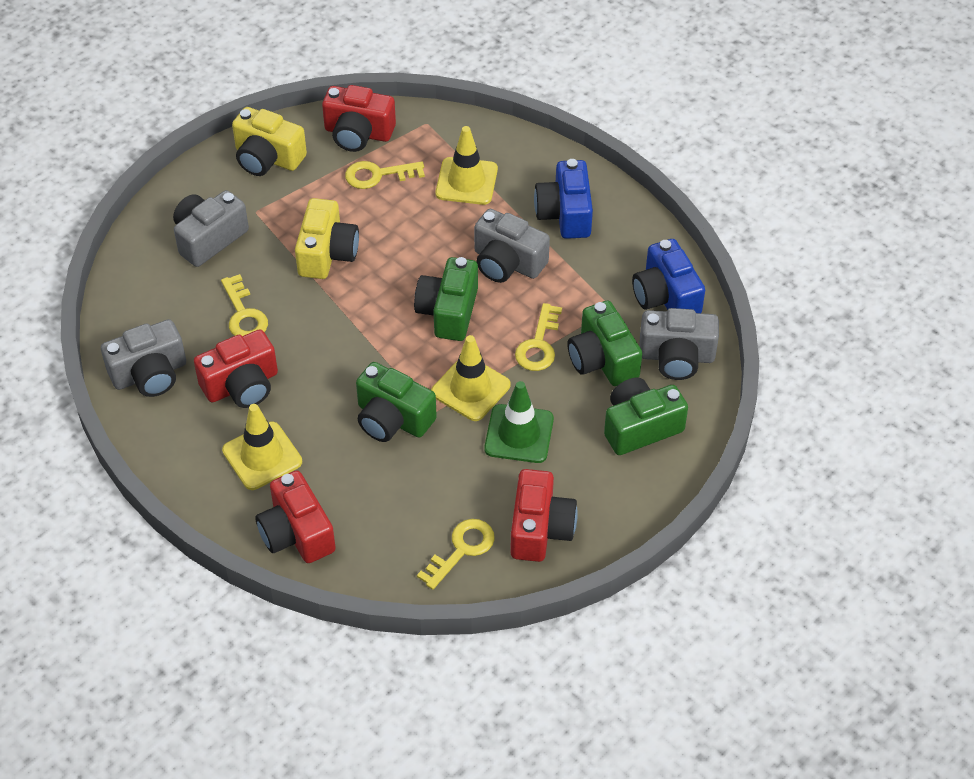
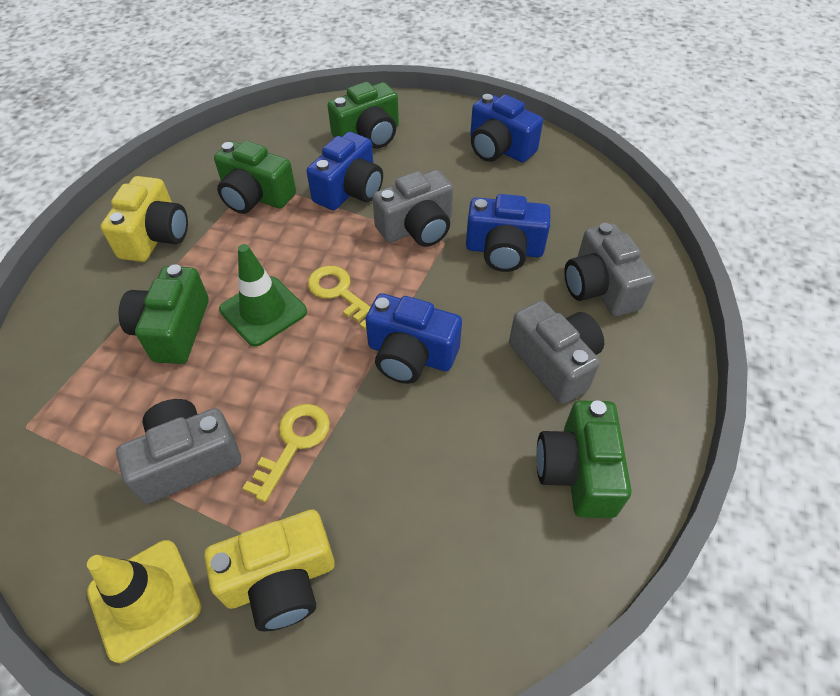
blue camera: [534,159,593,239] [632,239,705,313] = 2 -> [307,132,383,210] [365,293,462,384] [466,194,551,272] [470,94,543,162] = 4
red camera: [194,329,278,408] [255,470,336,563] [322,85,396,152] [510,469,578,562] = 4 -> none = 0
yellow key: [221,274,268,336] [345,161,425,189] [417,519,495,590] [515,303,562,371] = 4 -> [243,404,330,502] [308,266,370,330] = 2
yellow traffic cone: [222,404,302,490] [431,335,511,421] [436,126,498,205] = 3 -> [87,540,201,663] = 1

